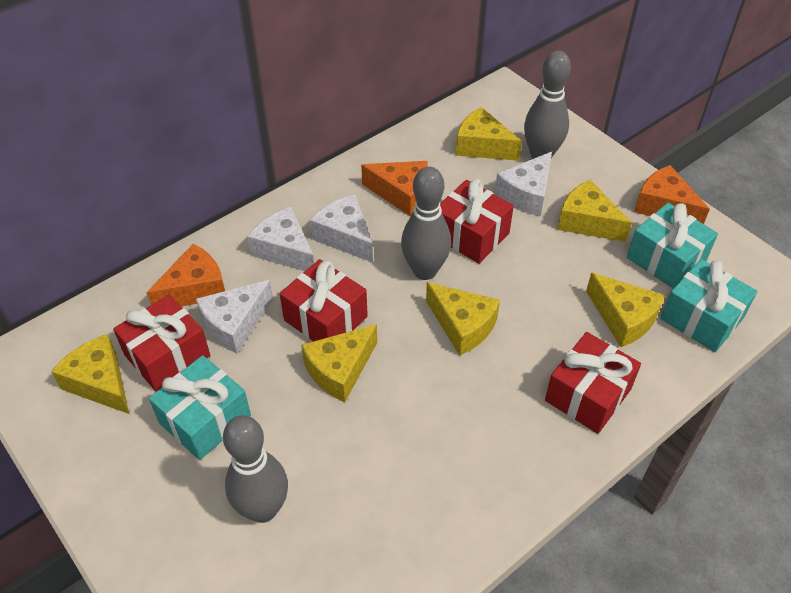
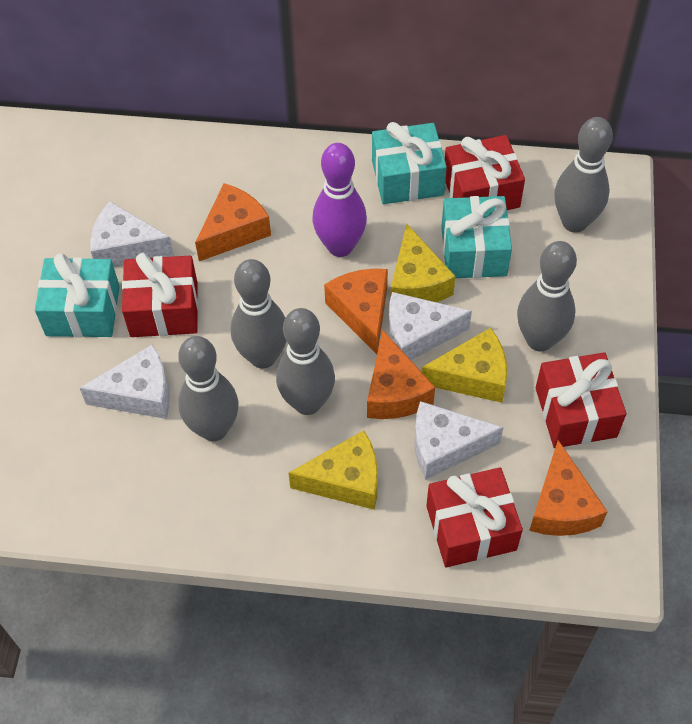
grey bowling pin: [223,415,288,523] [401,167,451,280] [524,51,571,159] = 3 -> [178,336,239,441] [231,259,287,369] [276,308,335,415] [517,241,577,352] [554,117,613,233] = 5
orange cheese: [146,244,225,306] [361,161,428,216] [634,165,710,224] = 3 -> [195,183,271,261] [324,269,388,354] [367,330,435,419] [529,440,608,536] = 4
purple bowling pin: none = 0 -> [313,143,367,257] = 1
yellow cheese: [51,334,129,414] [301,324,377,402] [426,282,500,356] [456,107,522,161] [557,180,632,242] [586,272,665,347] = 6 -> [289,430,378,510] [390,224,455,302] [421,328,507,403] = 3

